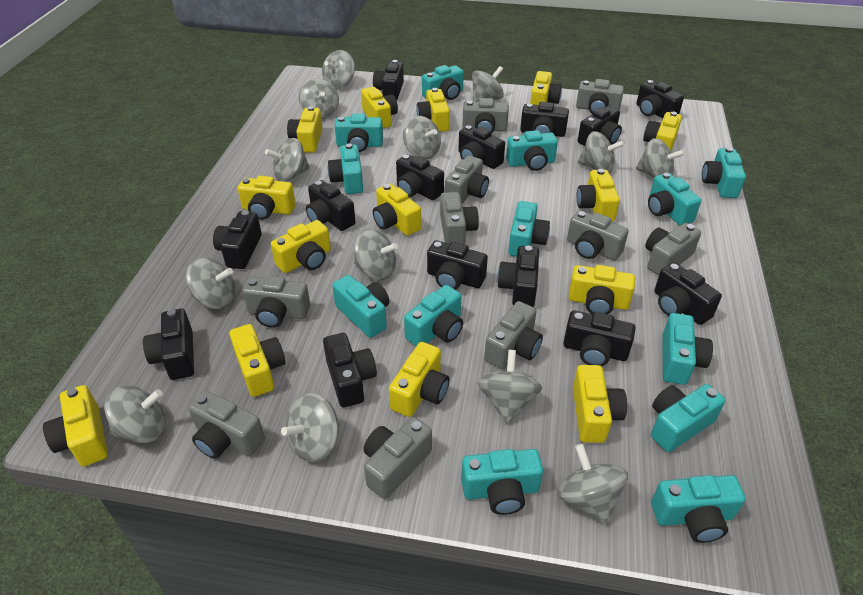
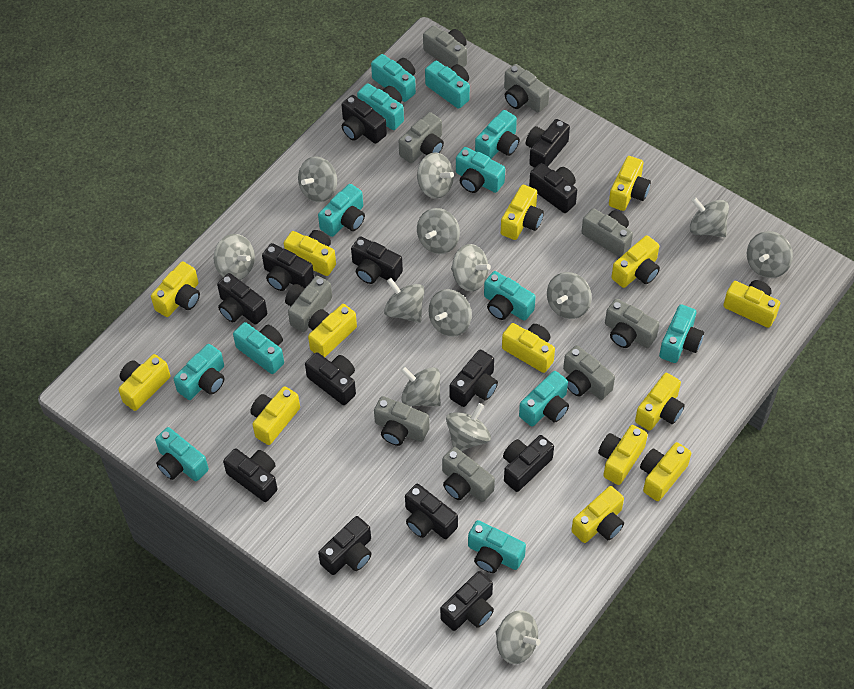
black camera: [143,309,194,380] [213,211,262,269] [306,180,356,231] [323,333,377,408] [373,60,404,101] [396,154,444,200] [427,240,488,290] [458,125,505,169] [497,245,539,307] [520,102,569,137] [563,310,636,366] [578,106,622,146] [637,80,684,118] [654,262,722,325] = 14 -> [217,273,267,324] [223,448,278,502] [262,243,314,291] [305,352,356,405] [318,516,372,575] [341,95,387,144] [351,236,403,284] [405,484,458,539] [440,571,494,631] [450,349,498,407] [503,435,554,492] [526,119,570,168] [529,163,577,213] = 13
grey camera: [188,390,265,459] [242,276,310,328] [364,417,432,499] [440,192,479,244] [445,156,489,204] [462,98,509,133] [484,301,543,369] [567,210,629,261] [576,79,624,113] [645,223,701,275] = 10 -> [285,276,332,332] [374,396,430,446] [399,112,444,163] [423,25,467,68] [442,447,495,502] [504,64,550,112] [563,345,615,400] [581,208,633,257] [605,299,659,348] = 9

